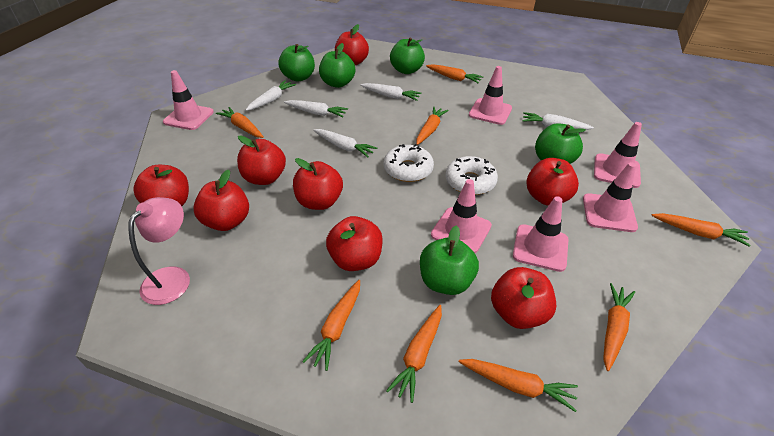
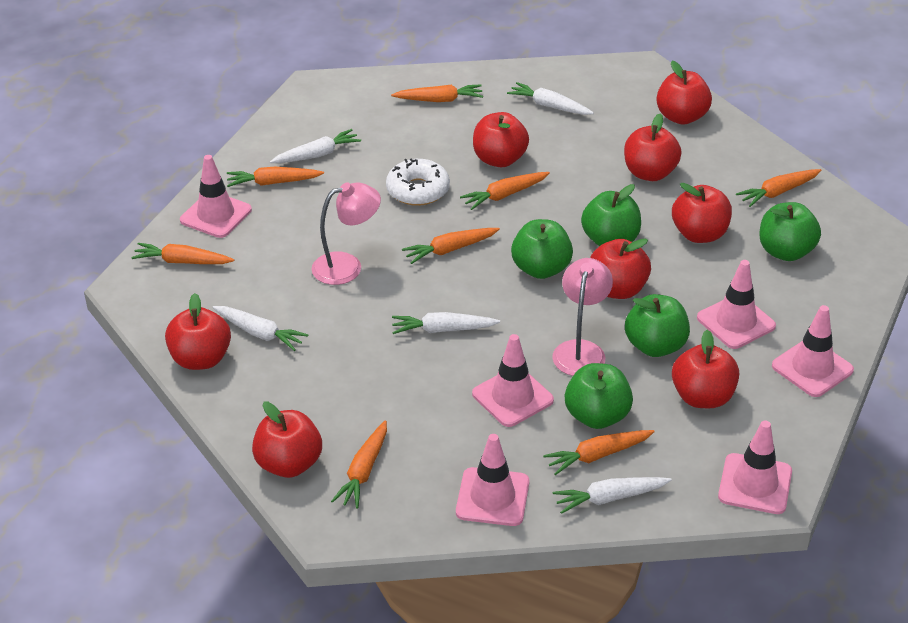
pink lamp: [128,197,190,305] = 1 -> [311,182,381,285] [552,258,613,376] = 2
white donut: [384,144,434,182] [445,156,498,195] = 2 -> [386,159,450,206] = 1

